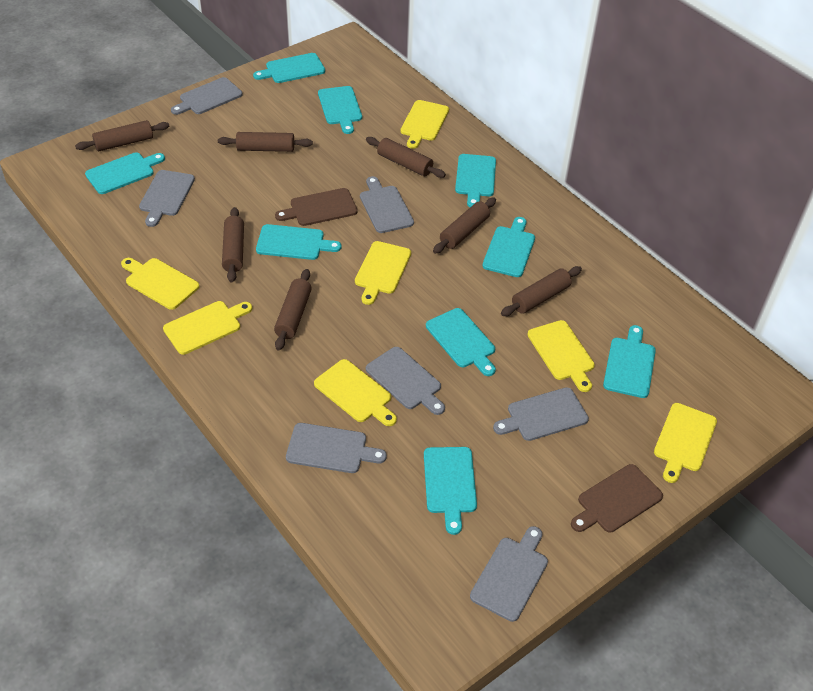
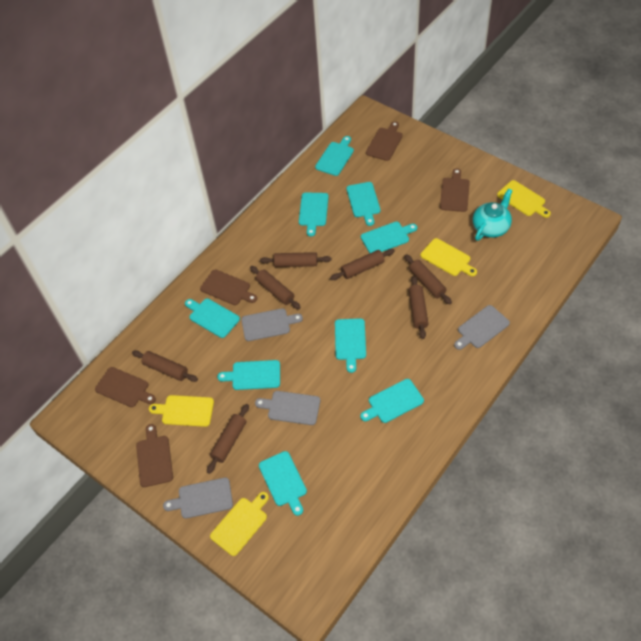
brown cutting board: [275,188,358,226] [571,464,663,533] = 2 -> [95,367,156,407] [136,424,173,487] [200,270,257,305] [366,121,403,161] [440,169,470,212] = 5
grey cutting board: [139,170,195,227] [171,77,243,115] [286,423,387,473] [360,176,414,233] [366,347,445,415] [470,526,548,622] [493,387,589,441] = 7 -> [163,478,233,519] [241,308,303,341] [255,391,320,425] [454,305,510,350] = 4
turquoise teapot: none = 0 -> [473,189,513,241] = 1
yellow cutting board: [121,258,200,310] [163,301,252,355] [314,359,397,426] [355,241,411,305] [400,100,449,149] [527,320,595,392] [654,403,717,483] = 7 -> [149,395,214,427] [210,492,269,556] [421,238,477,276] [497,180,551,218] = 4

